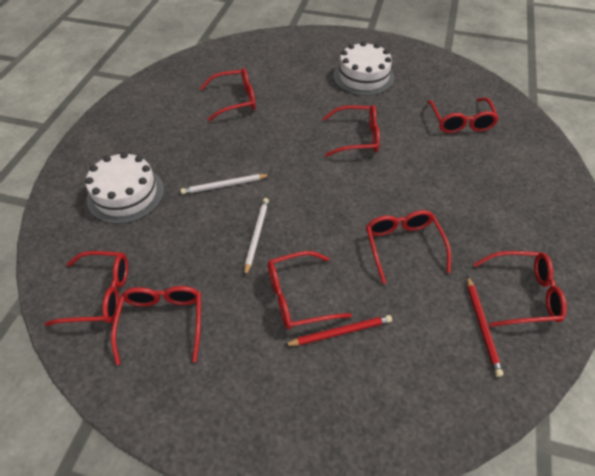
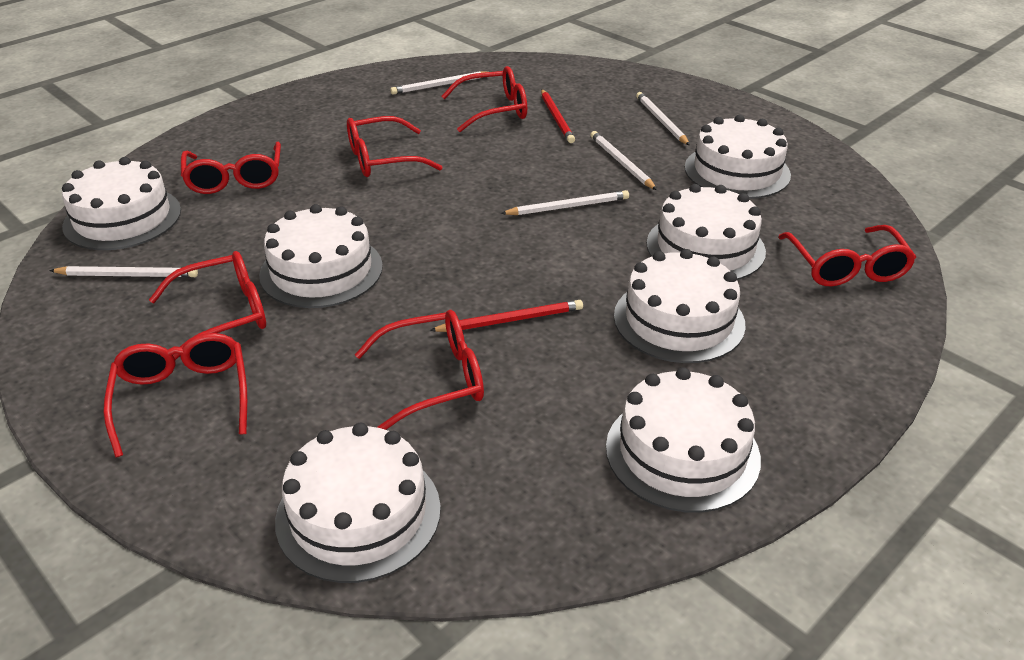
red glasses: [45,251,128,326] [111,286,201,365] [200,68,256,121] [268,251,352,329] [323,105,380,157] [366,210,451,284] [427,98,499,133] [474,251,567,327] = 8 -> [103,333,247,458] [149,251,266,360] [181,142,281,194] [347,116,442,177] [355,310,484,430] [441,66,527,132] [778,225,916,286] = 7
white cake: [85,152,164,224] [333,41,394,96] = 2 -> [62,157,181,250] [259,204,383,308] [275,423,441,583] [606,367,761,513] [614,249,746,363] [647,184,766,280] [685,115,791,199] = 7
white pencil: [180,174,269,194] [244,198,269,276] = 2 -> [49,266,198,278] [390,71,484,95] [501,190,629,215] [590,131,657,190] [636,92,690,146] = 5

